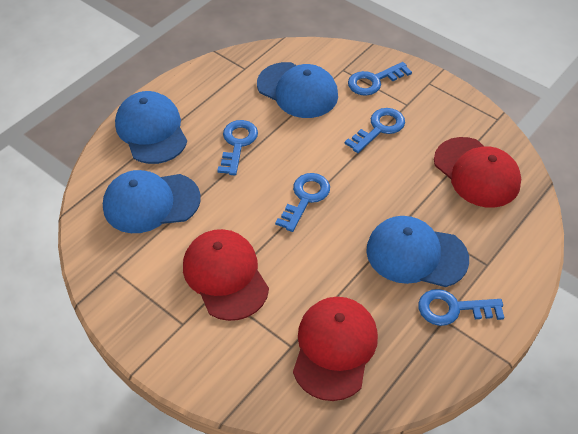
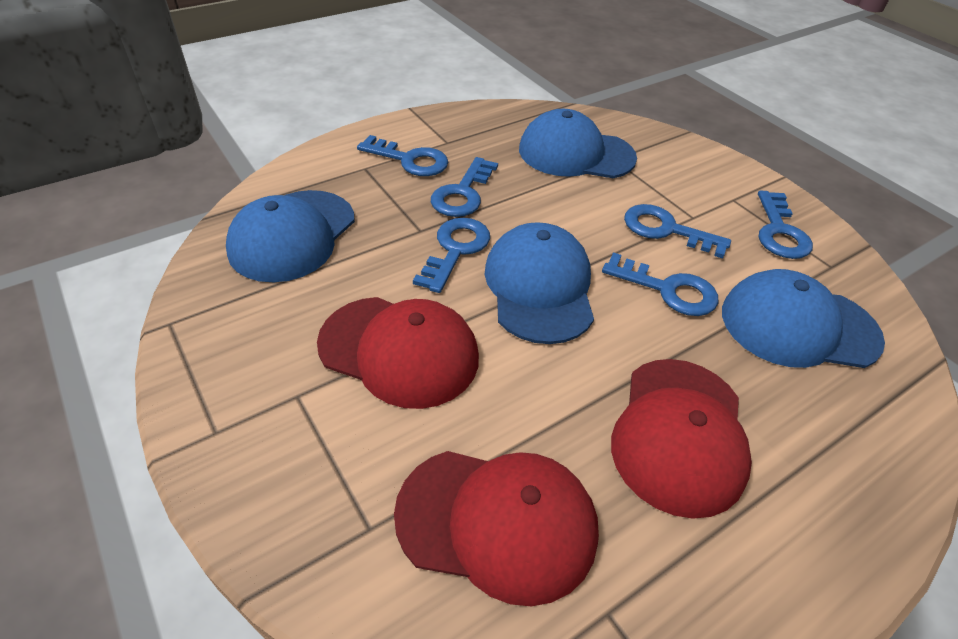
blue key: [217,120,258,175] [275,173,330,232] [345,108,405,153] [348,62,412,96] [418,289,505,326] = 5 -> [357,135,448,176] [413,218,490,293] [431,157,498,217] [602,252,718,316] [624,204,731,258] [758,190,813,259] = 6

